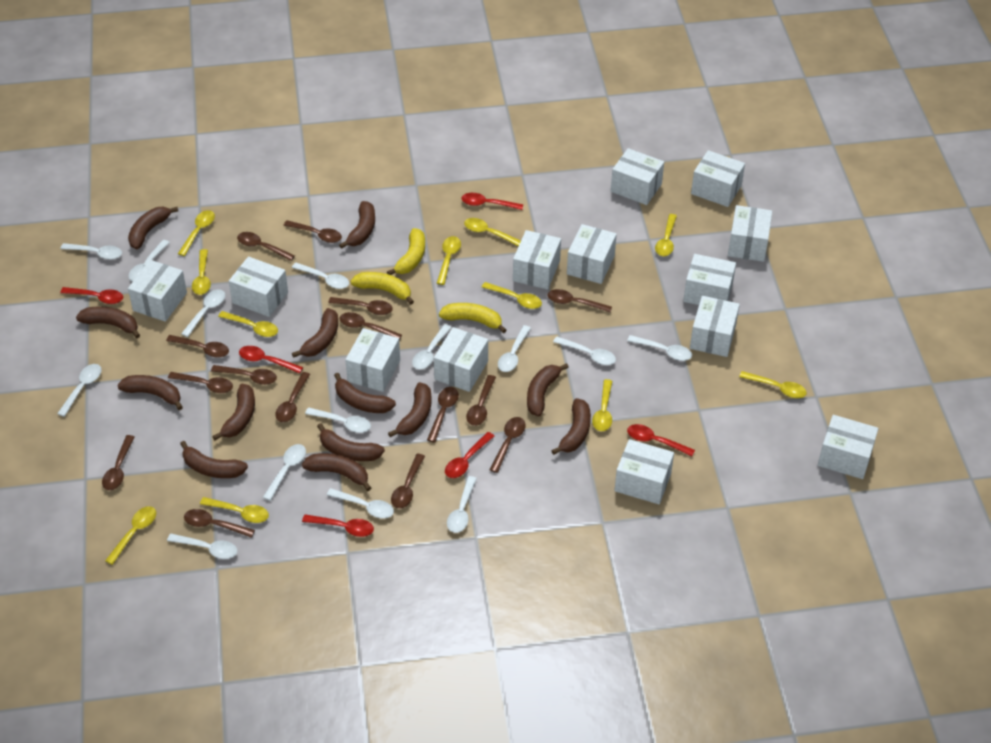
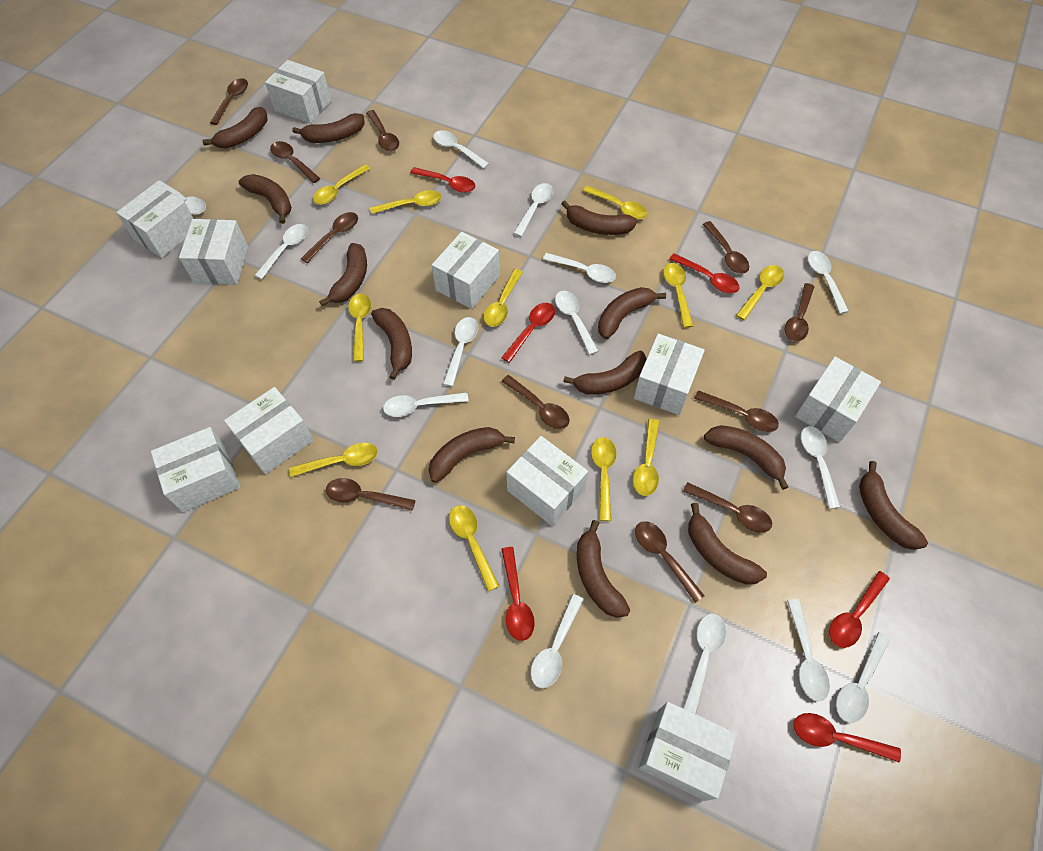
brown spoon: [102,435,135,490] [166,335,229,357] [168,372,233,393] [184,509,255,538] [211,365,277,385] [237,232,295,261] [276,372,310,422] [284,220,342,243] [328,297,393,315] [339,312,402,340] [391,454,425,508] [427,387,459,442] [466,375,496,426] [490,417,526,473] [548,289,612,313] = 15 -> [210,78,248,125] [270,141,320,183] [301,212,358,263] [326,478,416,511] [366,110,399,151] [501,375,570,429] [635,521,705,603] [683,482,772,533] [694,390,779,432] [703,221,749,274] [785,283,814,342] = 11
white box: [128,260,187,322] [229,256,288,317] [345,328,400,392] [434,327,488,392] [513,230,561,290] [567,224,617,284] [611,148,664,205] [614,439,674,504] [683,254,736,305] [690,296,740,357] [691,150,745,207] [728,205,772,262] [818,415,879,479] = 13 -> [116,183,194,258] [151,427,240,512] [179,219,248,285] [224,387,314,474] [265,60,331,124] [432,232,500,309] [506,436,588,526] [634,334,705,415] [639,702,737,801] [795,357,881,442] = 10
yellow banana: [351,272,414,305] [387,228,425,275] [439,303,506,333] = 3 -> none = 0

